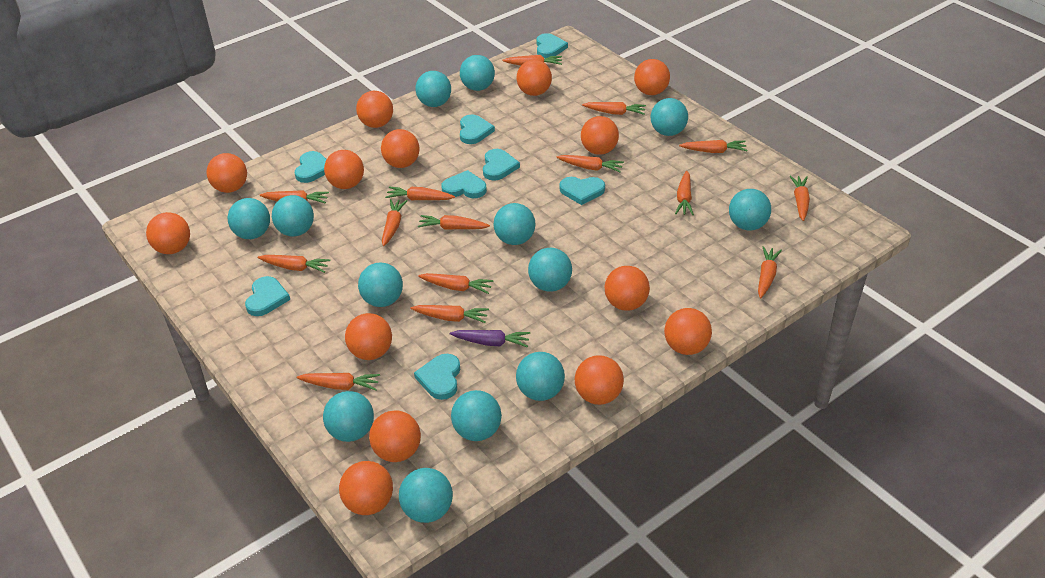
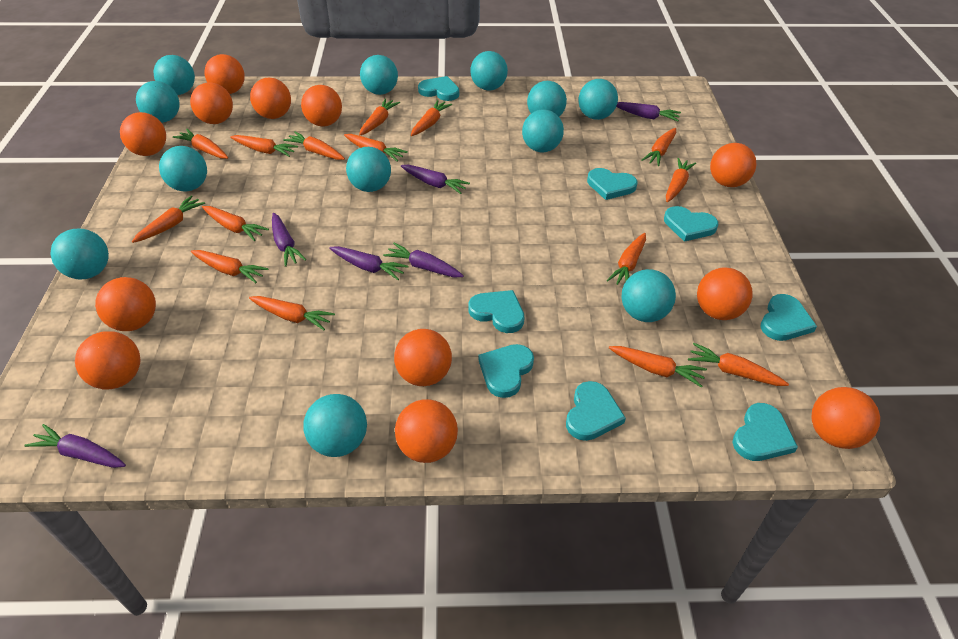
orange ball: [146,212,190,254] [206,153,247,193] [324,150,364,189] [339,461,393,515] [345,313,392,360] [356,91,393,128] [369,410,421,462] [381,129,420,168] [517,60,552,96] [575,355,624,405] [581,116,619,155] [604,266,650,311] [634,59,670,95] [664,308,712,355] = 14 -> [75,331,141,390] [95,277,156,331] [120,112,166,156] [190,82,233,124] [204,54,245,94] [250,78,291,119] [301,85,342,127] [394,329,452,386] [395,399,458,463] [697,268,753,320] [710,143,757,187] [811,387,880,449] = 12
purple carrot: [450,330,530,348] = 1 -> [24,424,126,468] [272,213,306,267] [329,246,409,280] [383,243,464,277] [401,165,470,194] [616,102,681,121] = 6
turquoise ball: [228,198,270,239] [272,195,314,237] [323,391,374,442] [358,263,403,307] [399,468,453,523] [415,71,451,107] [451,390,502,441] [460,55,495,91] [493,203,536,245] [516,352,565,401] [528,248,572,292] [650,98,688,136] [729,189,771,231] = 13 -> [50,228,109,280] [136,81,180,123] [154,55,195,95] [159,146,207,191] [303,394,367,457] [346,147,391,192] [360,55,398,95] [470,51,508,91] [522,109,564,152] [527,81,567,117] [578,79,618,120] [621,269,676,322] = 12

